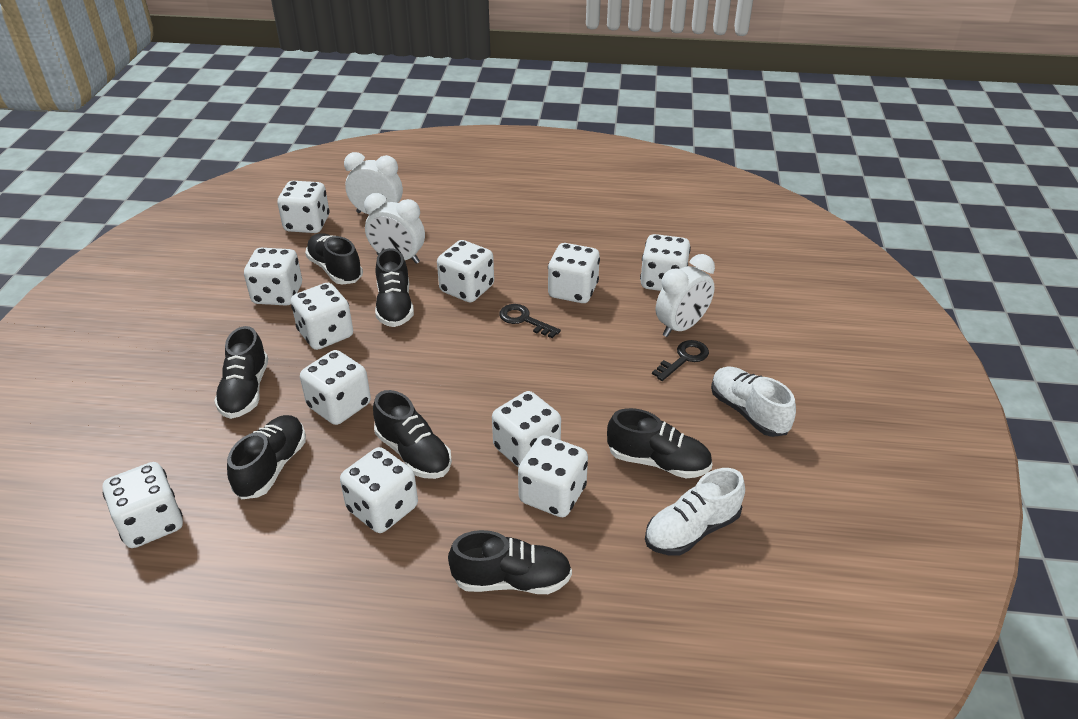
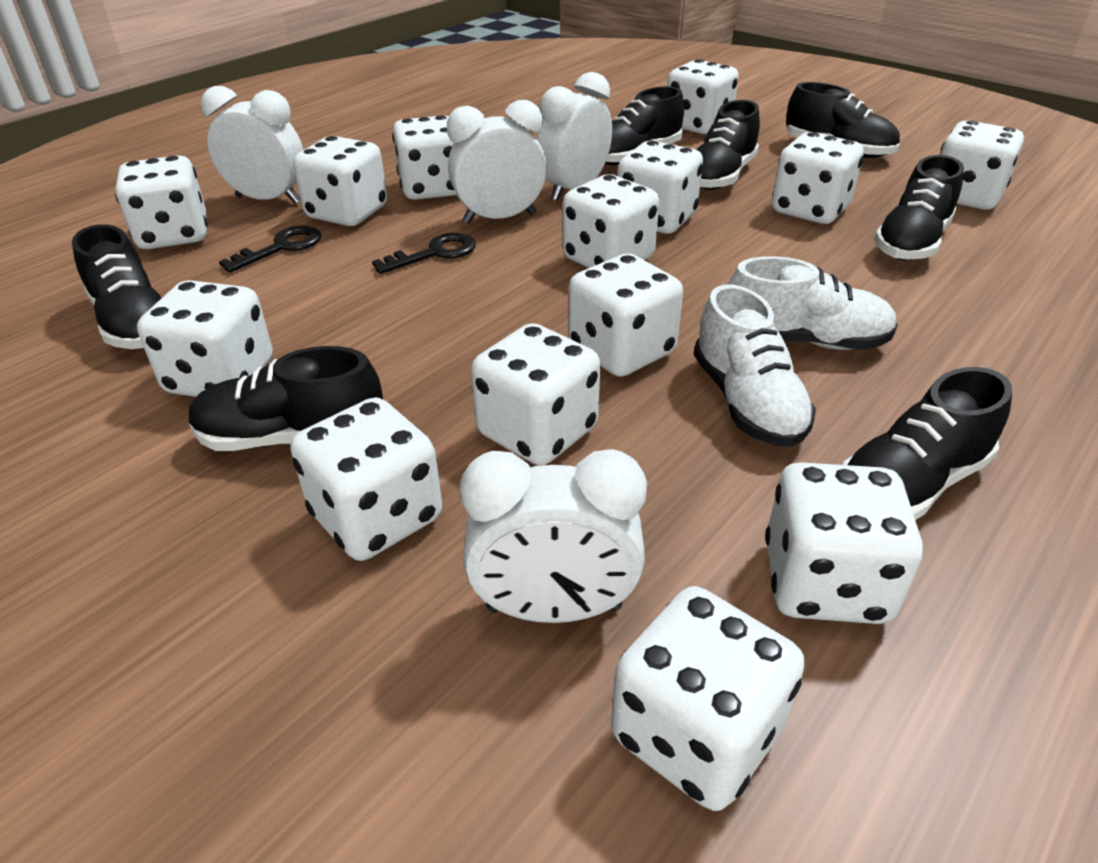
white clock: [344,152,403,215] [364,193,425,264] [656,254,715,337] = 3 -> [201,86,303,204] [447,100,547,224] [460,449,647,623] [537,72,612,201] = 4
white dice: [103,462,183,548] [244,248,302,306] [277,181,329,233] [291,283,353,350] [300,350,371,425] [340,447,418,533] [437,240,494,302] [492,391,561,468] [518,435,588,517] [548,243,600,303] [640,234,691,291] = 11 -> [115,155,208,249] [137,280,273,397] [290,397,442,561] [293,136,387,226] [392,115,457,200] [471,323,600,466] [563,174,659,268] [568,253,683,377] [611,586,805,811] [617,141,703,234] [667,59,739,134] [765,462,923,624] [772,132,864,224] [940,120,1024,210] = 14

